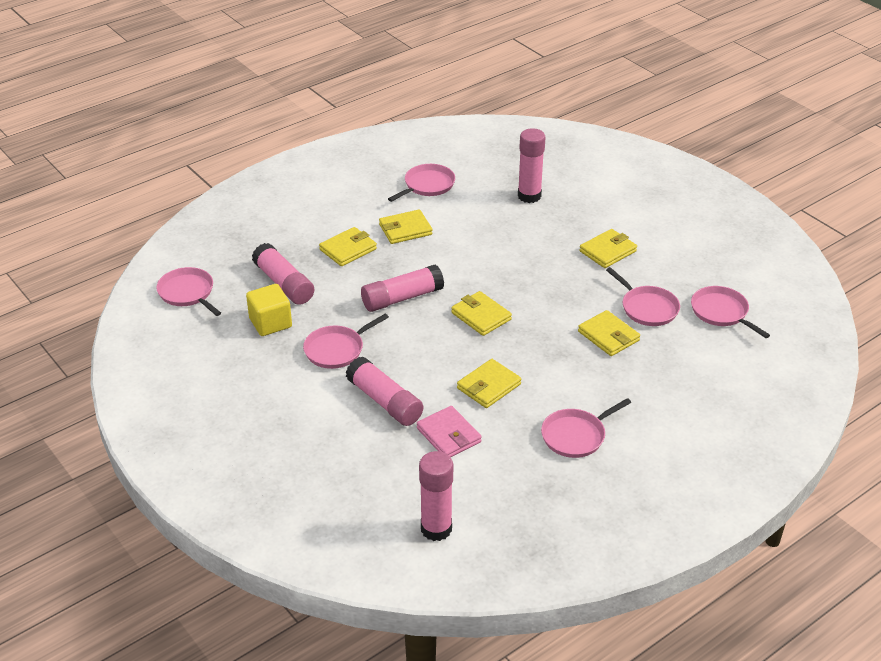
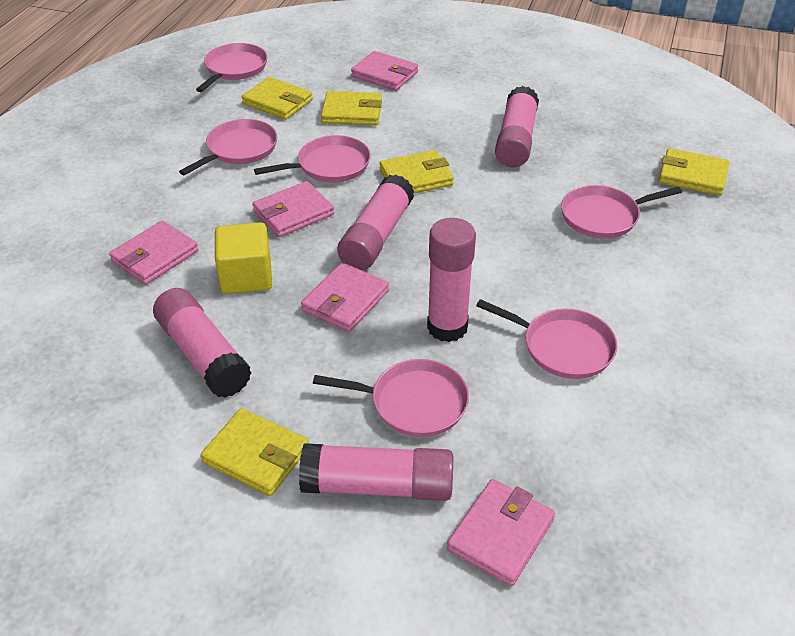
pink wallet: [417,406,482,457] = 1 -> [109,221,199,285] [252,181,334,237] [301,262,389,332] [351,51,418,91] [447,479,555,586] = 5
yellow wallet: [319,227,377,266] [379,209,432,244] [451,291,512,336] [457,359,521,408] [578,310,640,356] [580,229,637,268] = 6 -> [200,408,309,496] [242,77,313,120] [321,91,382,125] [380,150,454,194] [659,148,729,196] = 5

